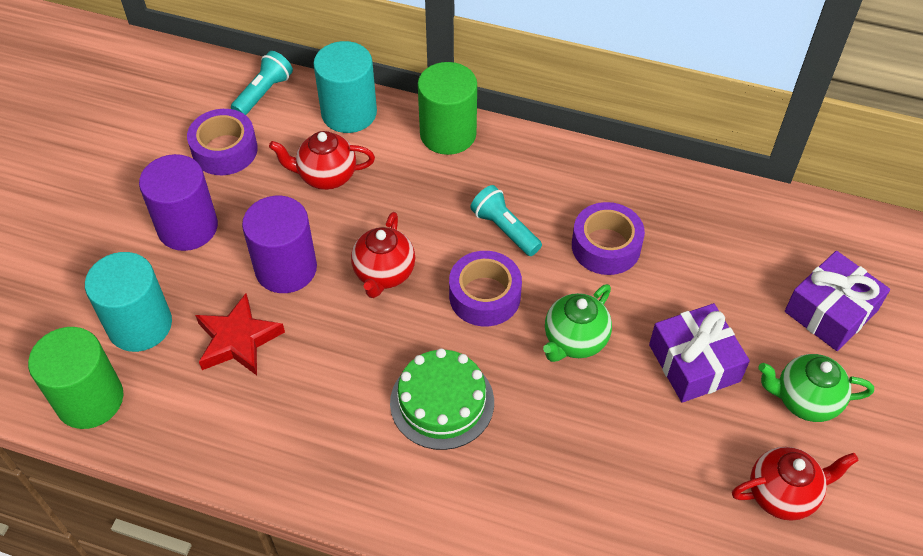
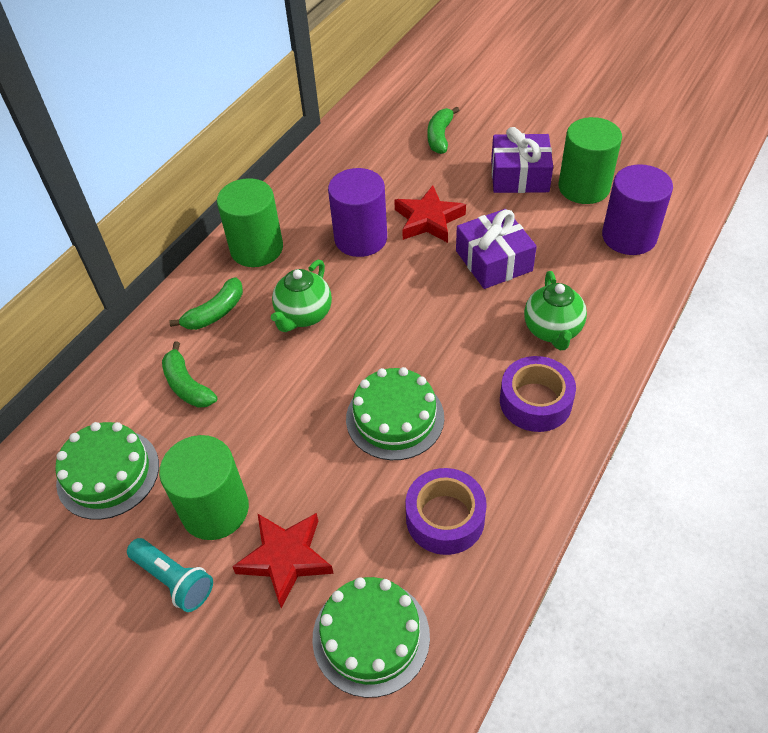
green banana: none = 0 -> [162,342,217,408] [169,277,243,330] [427,106,459,154] = 3
green cake: [390,348,494,450] = 1 -> [55,422,159,520] [312,577,430,698] [346,367,444,460] = 3
green cylinder: [28,327,124,429] [418,62,477,155] = 2 -> [159,435,249,540] [217,178,283,267] [558,117,622,204] = 3
purple tape: [187,109,258,175] [449,251,522,326] [572,202,645,275] = 3 -> [405,468,487,555] [500,356,576,432] = 2
red star: [195,293,285,375] = 1 -> [232,513,334,608] [394,185,466,243] = 2
red teapot: [269,131,375,190] [351,212,415,298] [732,447,859,521] = 3 -> none = 0
turquoise cylinder: [85,252,172,352] [313,41,377,133] = 2 -> none = 0
turquoise flashlight: [231,51,293,115] [470,185,542,256] = 2 -> [127,538,213,612] = 1

